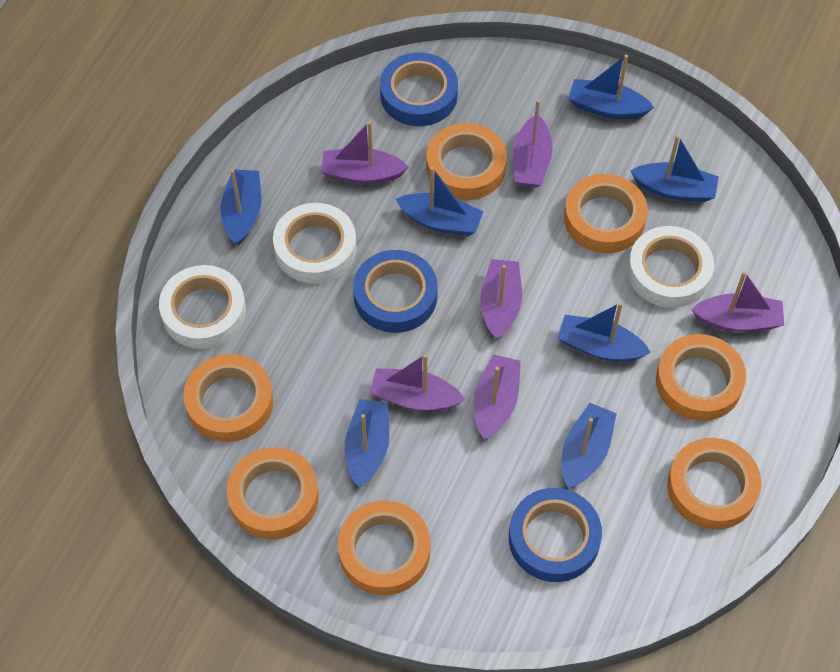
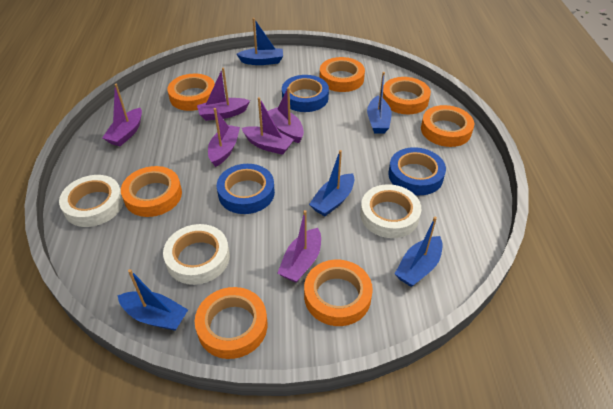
blue boat: [221,169,261,246] [345,399,389,488] [395,167,483,236] [557,302,651,362] [562,403,617,488] [568,55,654,119] [630,135,719,202] = 7 -> [117,269,188,331] [236,18,283,65] [309,150,354,216] [367,72,392,134] [395,217,443,287] = 5

